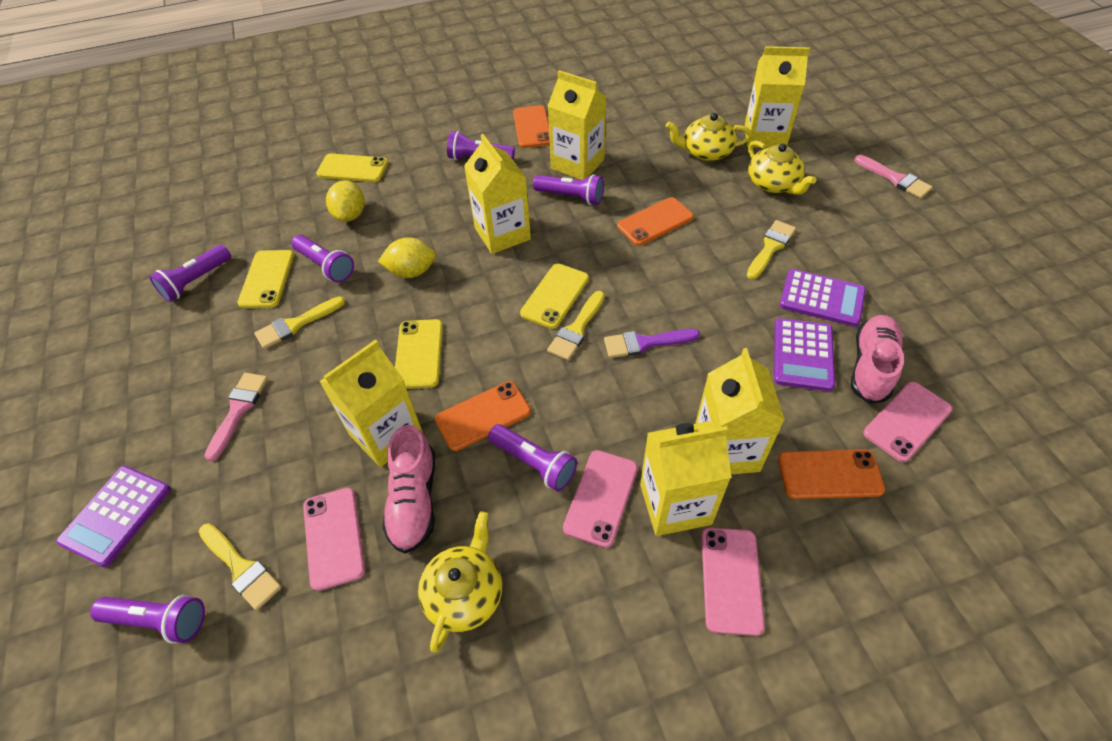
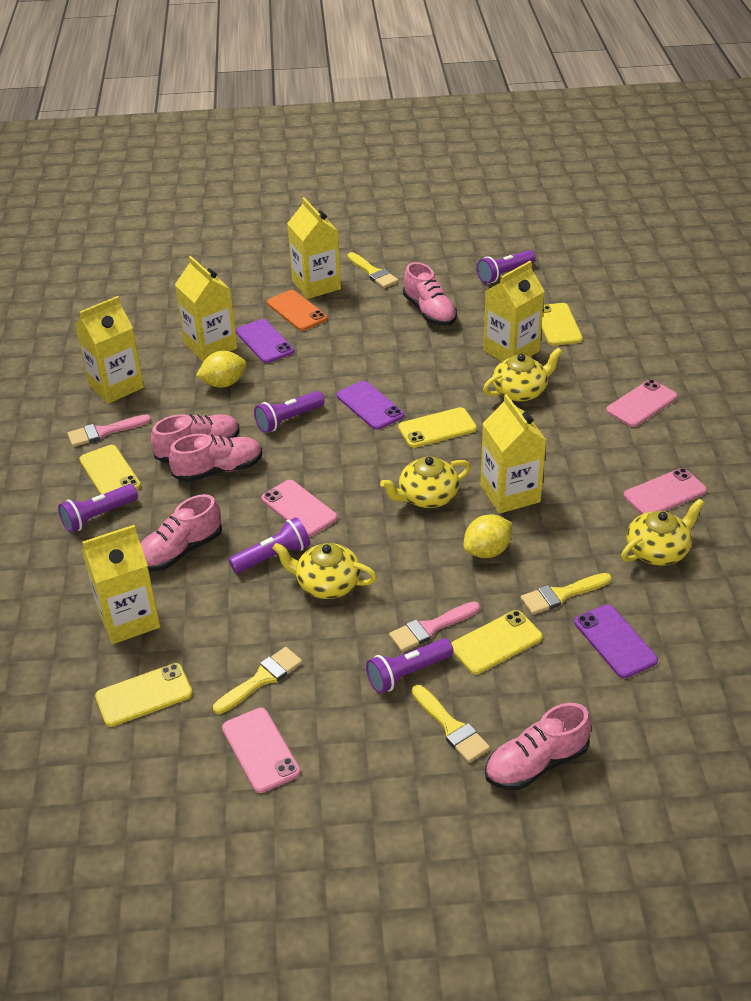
orange phone: [435,381,531,451] [513,105,550,148] [617,197,694,246] [778,449,885,499] = 4 -> [267,290,327,331] = 1
pink shoe: [382,425,435,554] [851,315,904,404] = 2 -> [140,494,222,572] [151,414,239,463] [169,434,263,482] [403,262,457,326] [485,703,591,790] = 5
purple brush: [604,329,700,358] = 1 -> none = 0
purple calculator: [56,466,170,567] [774,318,835,391] [780,269,866,327] = 3 -> none = 0
purple flashlight: [90,595,205,644] [149,245,231,302] [291,235,354,283] [447,131,515,160] [488,424,577,492] [533,174,604,205] = 6 -> [58,484,138,533] [229,517,310,573] [254,391,325,433] [366,638,453,693] [477,250,535,284] = 5
purple phone: none = 0 -> [236,319,294,363] [337,381,404,430] [574,604,658,678] = 3
yellow phone: [237,250,294,308] [316,154,388,182] [395,319,443,389] [520,263,589,329] = 4 -> [79,445,141,495] [95,663,193,727] [398,407,477,448] [451,610,543,674] [541,303,583,346] = 5
yellow teapot: [418,511,502,653] [666,113,752,161] [748,141,816,195] = 3 -> [272,543,377,599] [380,456,471,508] [483,348,562,402] [621,499,704,566] = 4

